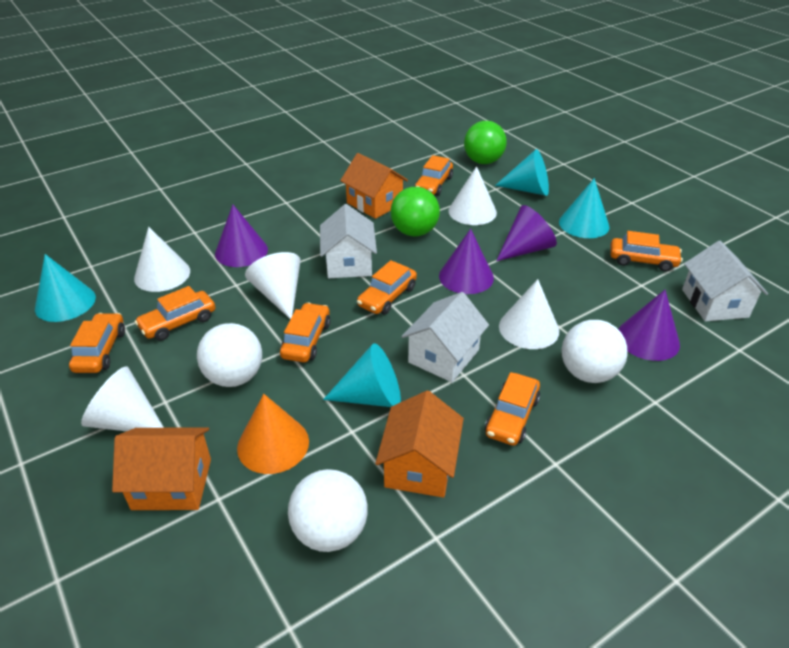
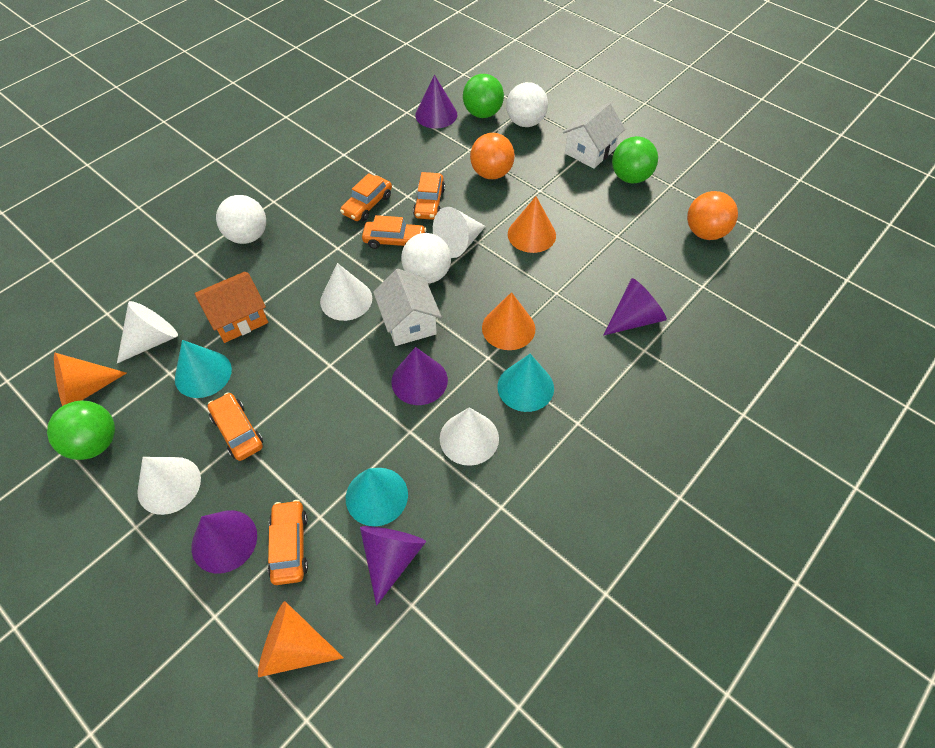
green ball: [391,187,440,236] [464,121,507,164] = 2 -> [47,401,115,460] [463,74,504,118] [612,136,658,183] = 3
orange ball: none = 0 -> [470,133,515,179] [687,191,738,240] = 2
orange car: [69,313,125,373] [135,286,215,341] [280,303,331,362] [357,260,417,314] [415,155,453,196] [485,372,540,446] [610,231,683,272] = 7 -> [208,392,263,461] [268,500,308,585] [340,173,392,221] [362,215,426,249] [413,172,445,220] = 5
orange cone: [237,394,309,474] = 1 -> [54,353,126,406] [258,601,344,677] [482,292,536,350] [508,196,556,253] = 4
orange house: [112,427,211,510] [340,153,408,219] [375,391,464,498] = 3 -> [195,272,268,343] = 1
purple cone: [215,205,268,267] [439,229,494,294] [496,205,557,261] [618,290,680,361] = 4 -> [191,510,257,574] [360,526,426,606] [391,347,448,405] [415,75,457,129] [604,278,667,335] = 5
turquoise cone: [35,254,96,322] [323,343,401,407] [495,149,549,196] [559,178,610,238] = 4 -> [175,340,232,398] [346,468,408,526] [497,354,554,412] = 3
white house: [320,204,377,278] [401,292,489,382] [682,241,768,322] = 3 -> [373,269,442,346] [563,103,625,169] = 2

